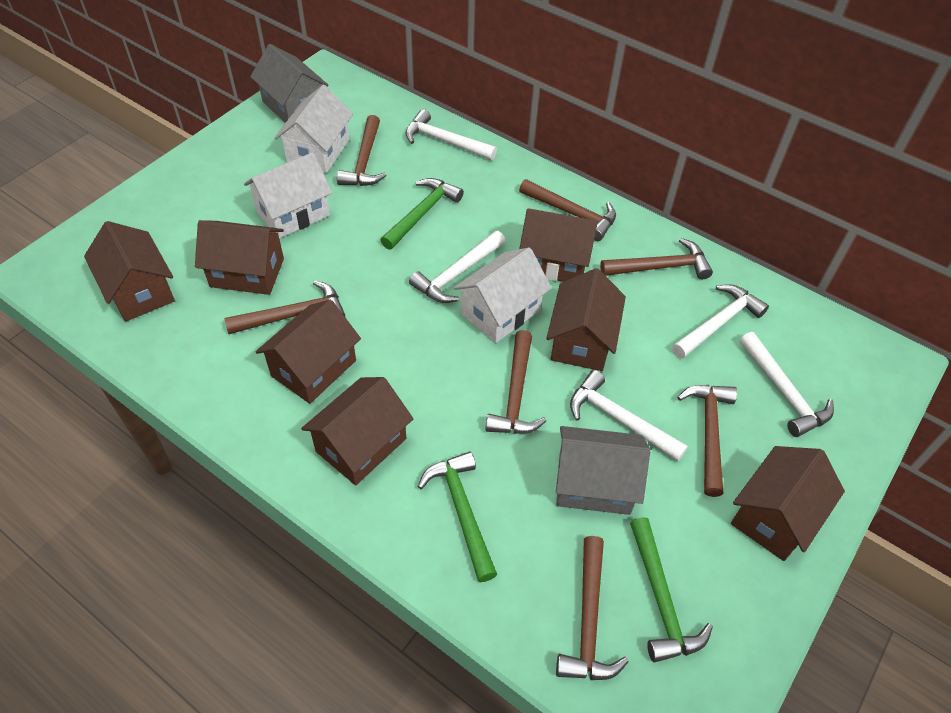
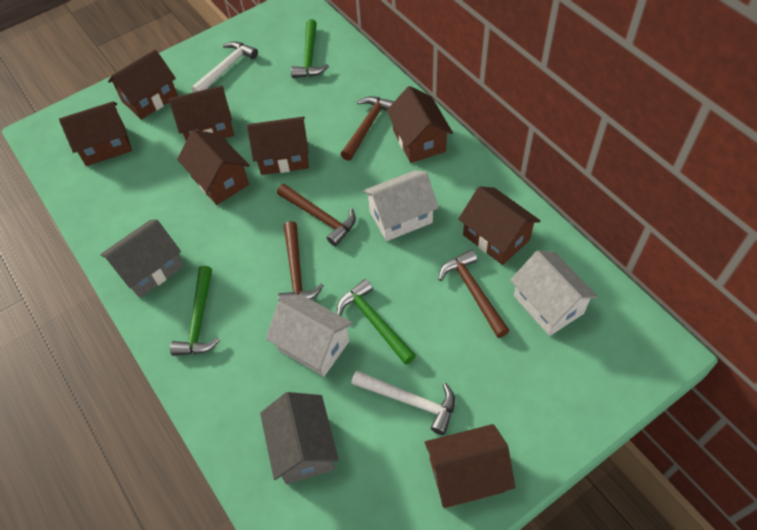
brown hammer: [224,281,345,334] [337,115,387,186] [485,330,546,434] [519,179,616,241] [556,536,629,680] [600,238,713,279] [677,385,737,497] = 7 -> [277,184,356,246] [278,221,324,301] [341,96,394,161] [438,249,510,338] = 4
brown house: [84,221,175,322] [195,220,284,295] [256,300,361,404] [301,377,413,485] [519,208,598,282] [546,268,626,371] [731,446,845,561] = 7 -> [59,101,132,166] [108,49,178,120] [169,85,234,141] [177,130,250,205] [247,116,309,175] [386,86,453,163] [425,424,515,508] [458,186,540,265] = 8
white hammer: [405,109,497,160] [409,231,505,303] [570,370,688,461] [672,284,769,359] [740,332,834,437] = 5 -> [191,41,258,92] [351,370,455,435] = 2

